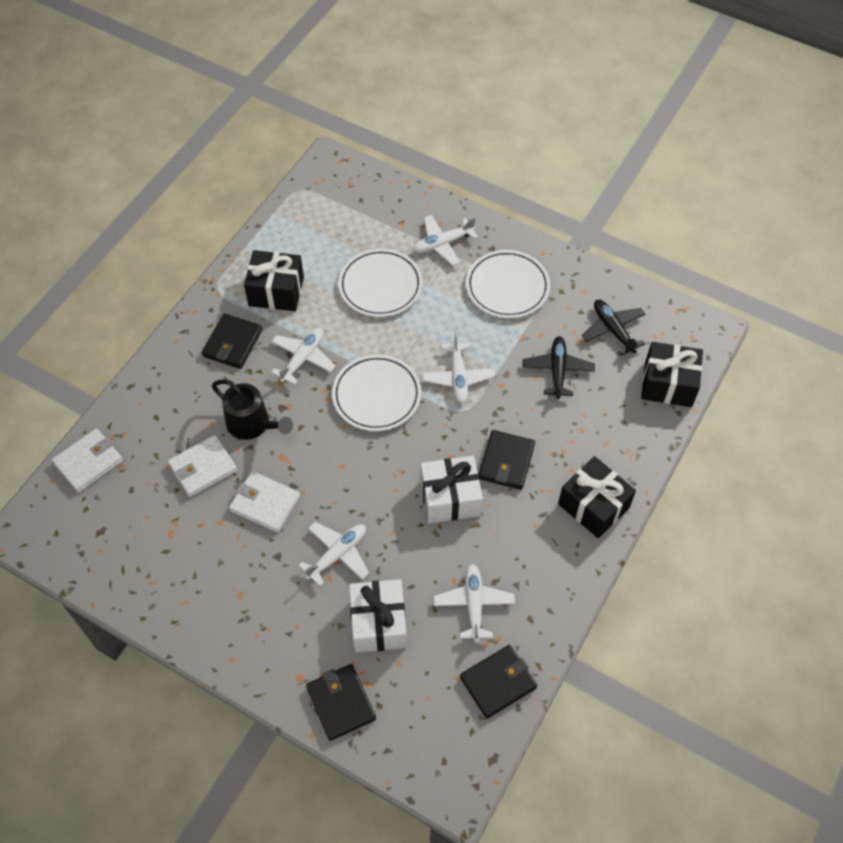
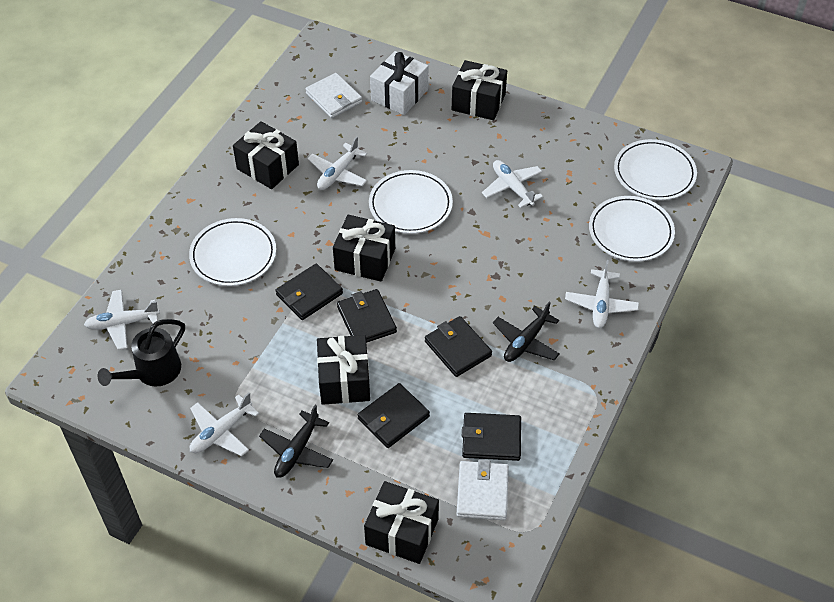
black gift: [244,250,304,311] [558,456,636,538] [641,342,703,407] = 3 -> [233,121,299,189] [317,335,370,405] [333,214,395,282] [364,481,439,564] [452,60,507,120] = 5
black wallet: [202,314,262,369] [306,664,376,741] [460,645,537,719] [479,430,535,490] = 4 -> [276,264,343,320] [337,289,397,343] [357,383,430,448] [425,316,492,377] [462,413,521,461] = 5
white gift: [349,579,407,653] [421,456,483,523] = 2 -> [370,51,428,115] = 1
white plate: [332,354,421,431] [338,249,423,317] [466,250,550,318] = 3 -> [189,218,276,286] [369,170,453,234] [589,196,675,262] [614,139,697,200] = 4
white wallet: [52,429,123,493] [168,435,237,497] [229,471,300,533] = 3 -> [305,73,362,118] [456,459,509,520] = 2

